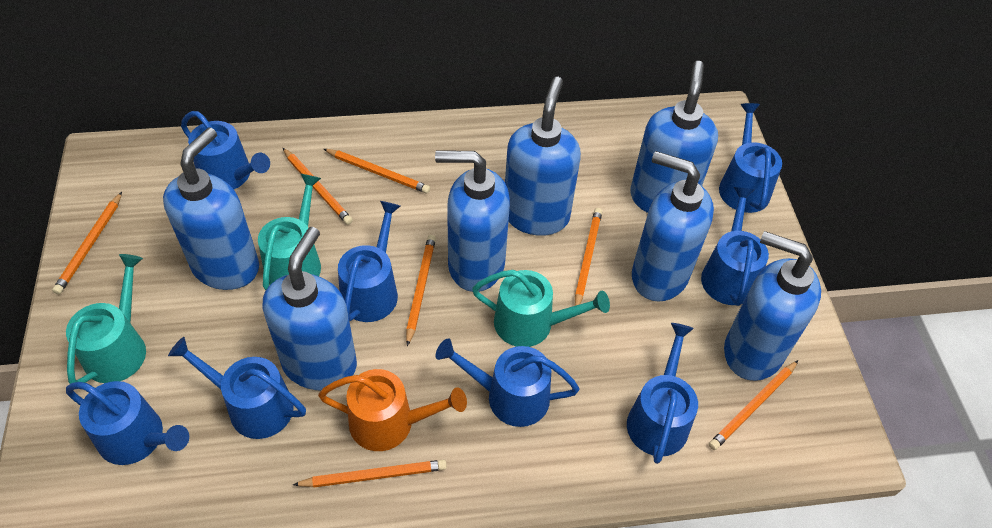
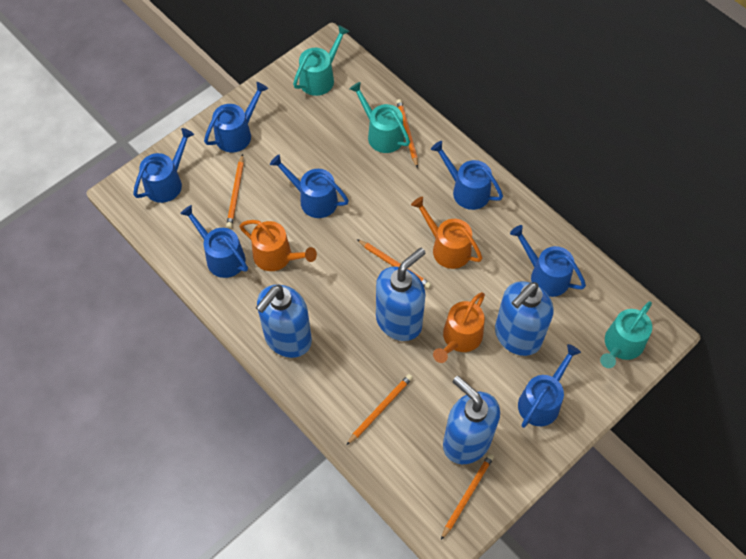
blue soap dispenser: [163,127,259,290] [263,227,357,390] [435,151,510,292] [505,77,581,236] [630,61,718,213] [632,151,714,302] [724,231,821,381] = 7 -> [256,285,312,358] [376,248,426,341] [443,376,500,464] [495,281,553,356] = 4
blue watering can: [66,381,189,465] [168,337,306,439] [181,111,270,189] [338,201,400,322] [436,339,579,427] [627,323,698,464] [701,187,769,306] [719,103,782,213] = 8 -> [133,128,194,203] [180,205,248,278] [204,82,268,152] [270,155,349,218] [431,141,503,210] [510,225,586,297] [518,344,581,428] = 7
orange pencil: [52,192,122,294] [283,148,353,225] [293,460,447,487] [324,149,430,193] [406,235,436,346] [575,208,602,306] [709,360,798,450] = 7 -> [226,154,244,228] [346,374,413,445] [357,239,431,289] [396,99,418,168] [441,453,494,540] = 5
orange watering can: [318,369,467,451] = 1 -> [239,220,317,271] [411,197,482,269] [433,292,485,363] = 3

